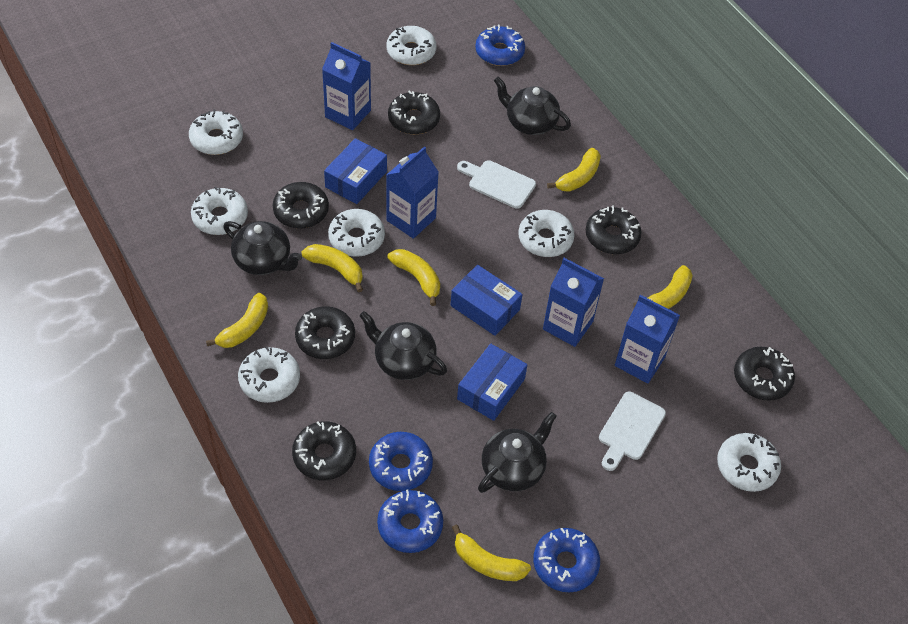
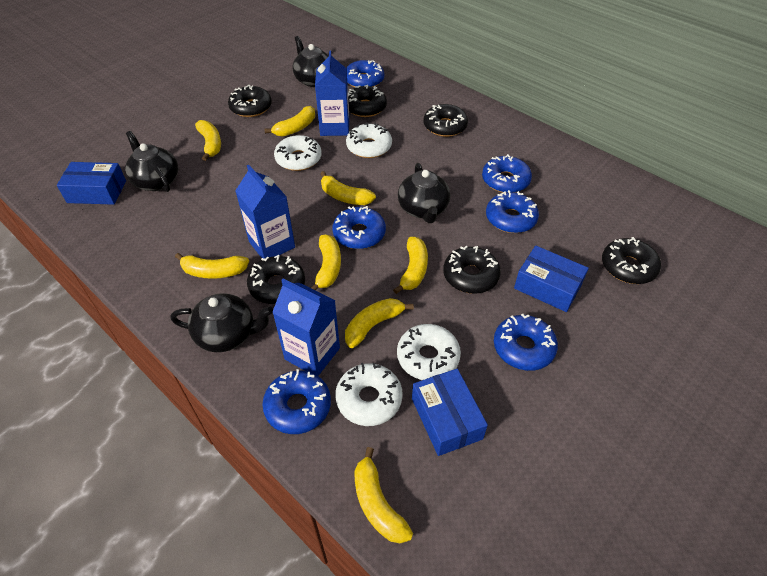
blue carton: [322,42,371,130] [387,146,439,239] [543,258,604,347] [615,295,680,384] = 4 -> [235,165,295,259] [272,278,340,376] [315,50,349,136] = 3
blue donut: [369,432,433,491] [377,490,443,553] [475,25,525,66] [533,528,600,593] = 4 -> [262,369,331,434] [332,206,386,249] [346,60,384,87] [482,154,532,193] [486,190,539,233] [494,314,558,371] = 6
white cutting board: [457,160,536,209] [599,391,666,471] = 2 -> none = 0
white donut: [189,109,243,155] [191,187,248,235] [238,346,300,403] [328,209,385,257] [387,26,437,65] [518,210,575,257] [717,433,781,492] = 7 -> [274,135,322,171] [335,363,403,426] [346,123,392,158] [397,324,461,380] = 4
yellow banana: [206,293,268,348] [302,244,363,292] [387,249,440,306] [452,524,531,581] [547,148,601,192] [633,265,693,309] = 6 -> [175,253,249,279] [195,120,221,161] [264,106,315,137] [311,235,341,291] [320,171,376,205] [345,298,414,348] [354,447,413,543] [393,237,428,294] = 8

